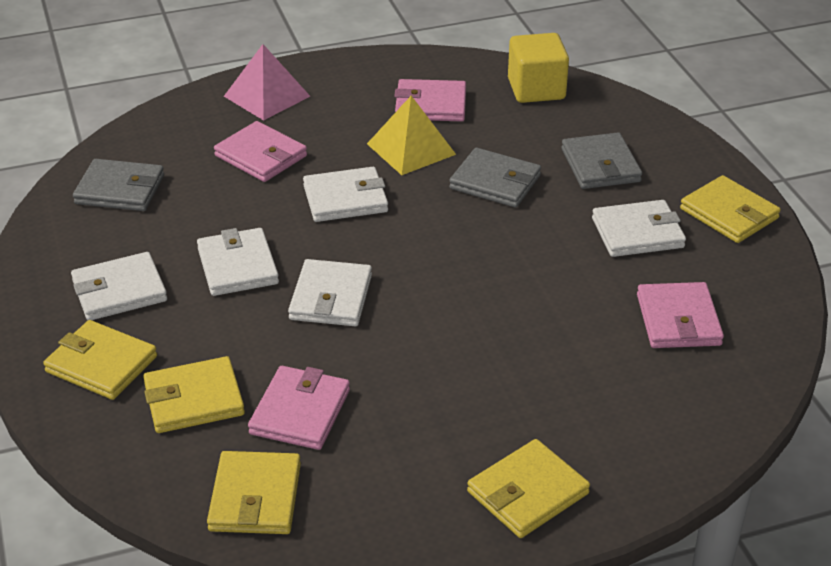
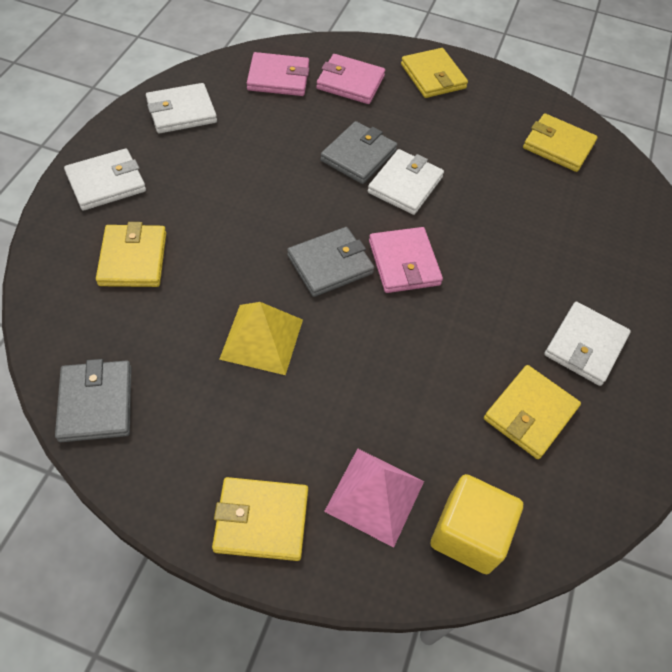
pink wallet: [214,121,307,182] [248,366,350,450] [394,79,466,121] [637,282,724,348] = 4 -> [247,52,309,96] [316,54,385,104] [369,227,443,293] = 3
white wallet: [71,252,167,320] [197,228,279,296] [288,259,372,326] [303,167,388,222] [592,200,686,257] = 5 -> [64,148,146,211] [146,83,217,134] [368,149,444,215] [544,302,631,386] = 4

